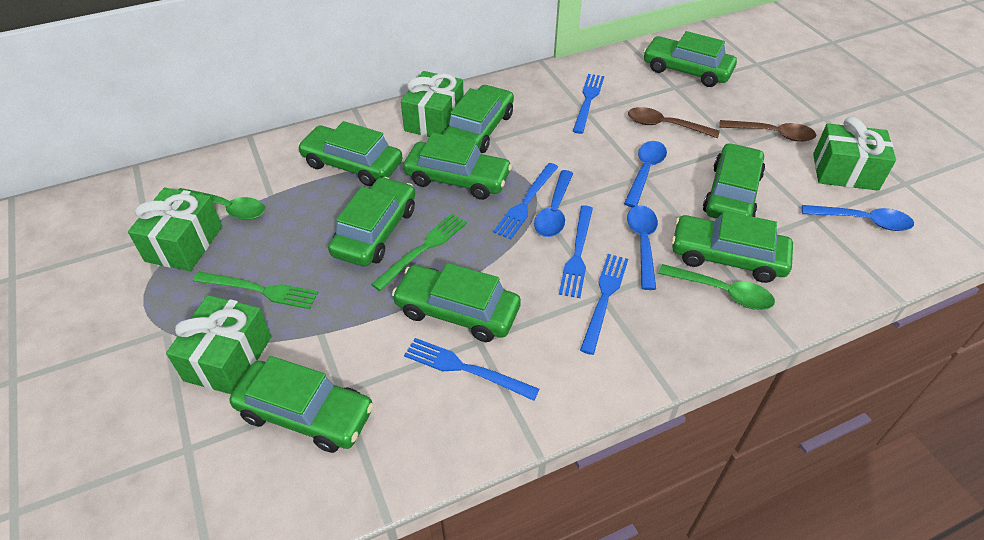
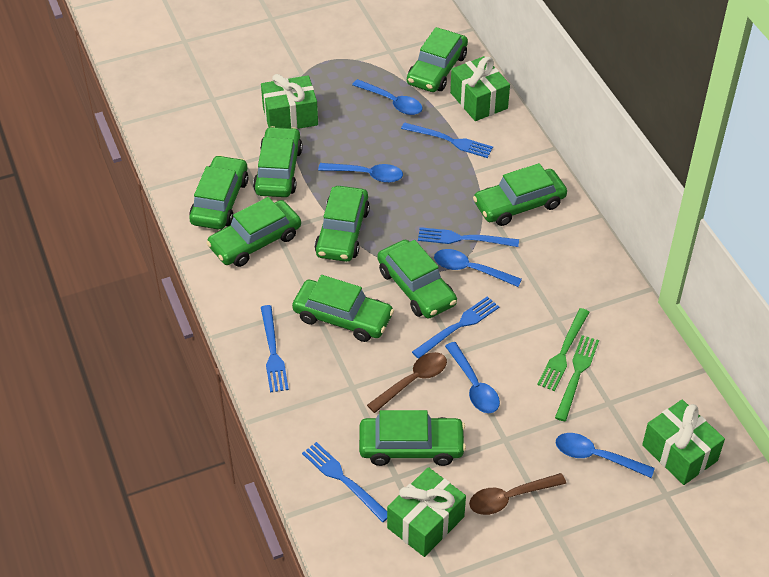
blue spoon: [534,170,573,237] [624,141,667,208] [627,205,658,290] [802,205,914,231] = 4 -> [318,163,403,183] [352,79,422,115] [434,249,522,287] [445,342,500,413] [556,433,655,478] = 5
green spoon: [178,188,265,220] [658,264,775,310] = 2 -> none = 0

